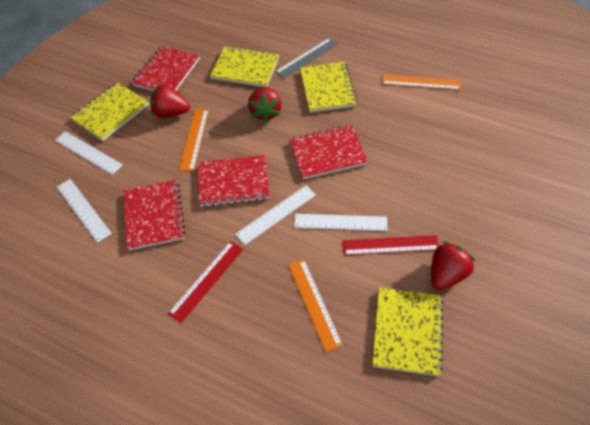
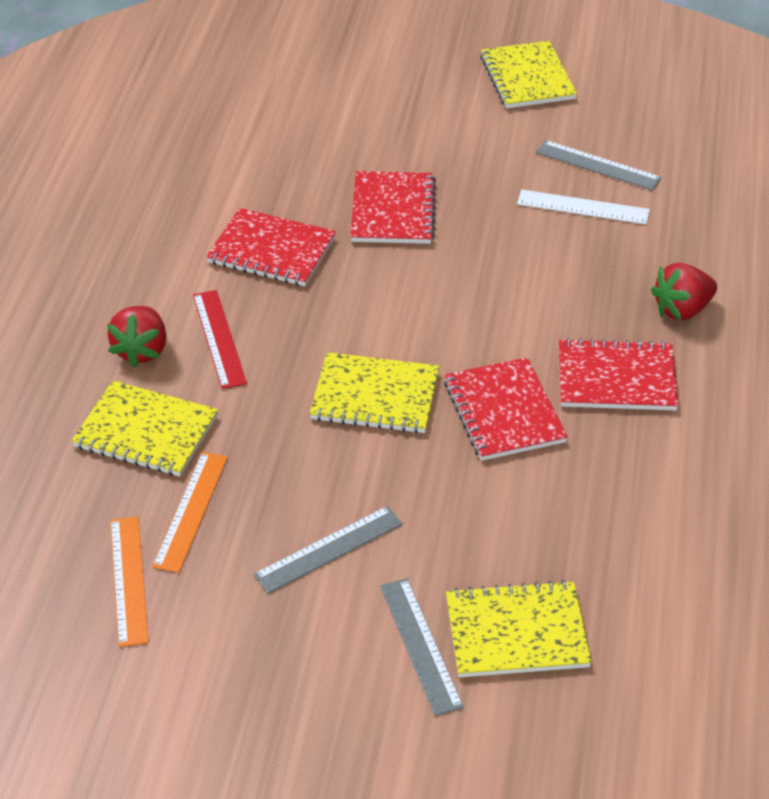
grey ruler: [275,38,338,79] = 1 -> [254,506,403,594] [380,578,464,716] [536,140,661,190] = 3
orange ruler: [179,109,209,172] [288,259,343,352] [382,75,461,90] = 3 -> [110,517,149,647] [152,452,228,573] = 2
red ruler: [168,241,243,323] [342,235,439,255] = 2 -> [193,290,247,389] = 1
red strawberry: [150,84,190,118] [248,87,282,123] [431,241,476,290] = 3 -> [107,306,166,368] [651,263,717,321] = 2
white ruler: [55,131,123,175] [57,179,112,243] [235,185,316,245] [294,214,387,231] = 4 -> [517,190,650,224] = 1

